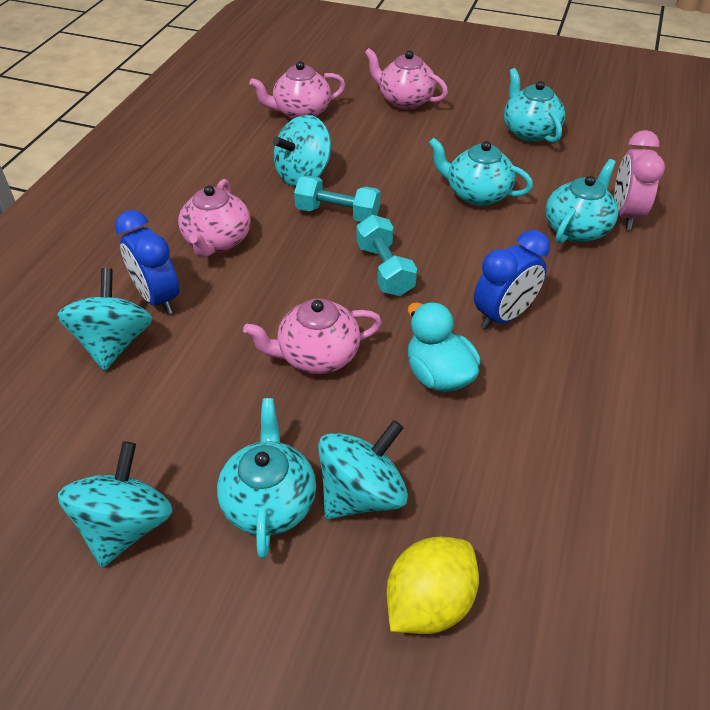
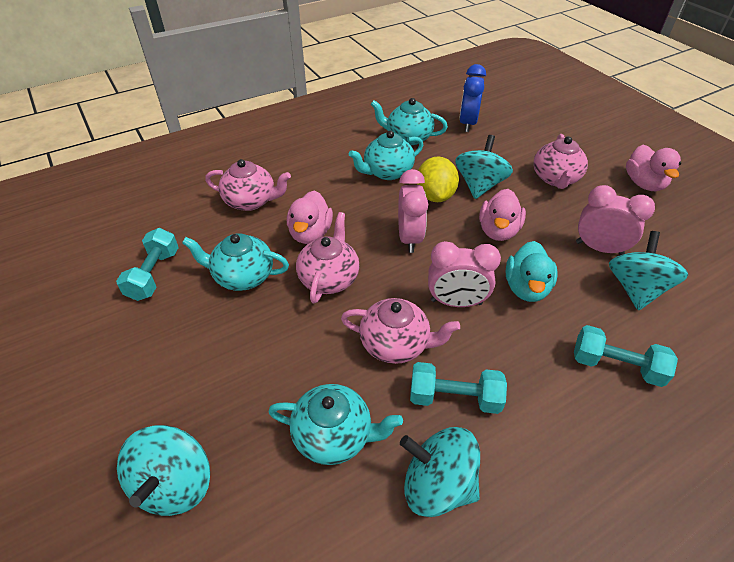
blue clock: [115,210,179,314] [474,230,550,330] = 2 -> [459,64,486,132] = 1
pink clock: [614,130,665,230] = 1 -> [398,169,428,253] [428,241,501,307] [576,185,655,255] = 3
pink duck: none = 0 -> [287,191,333,244] [479,189,526,241] [626,144,681,191] = 3
turquoise dumbbell: [294,175,381,222] [357,215,417,296] = 2 -> [116,228,179,301] [410,362,507,414] [574,325,678,387] = 3

